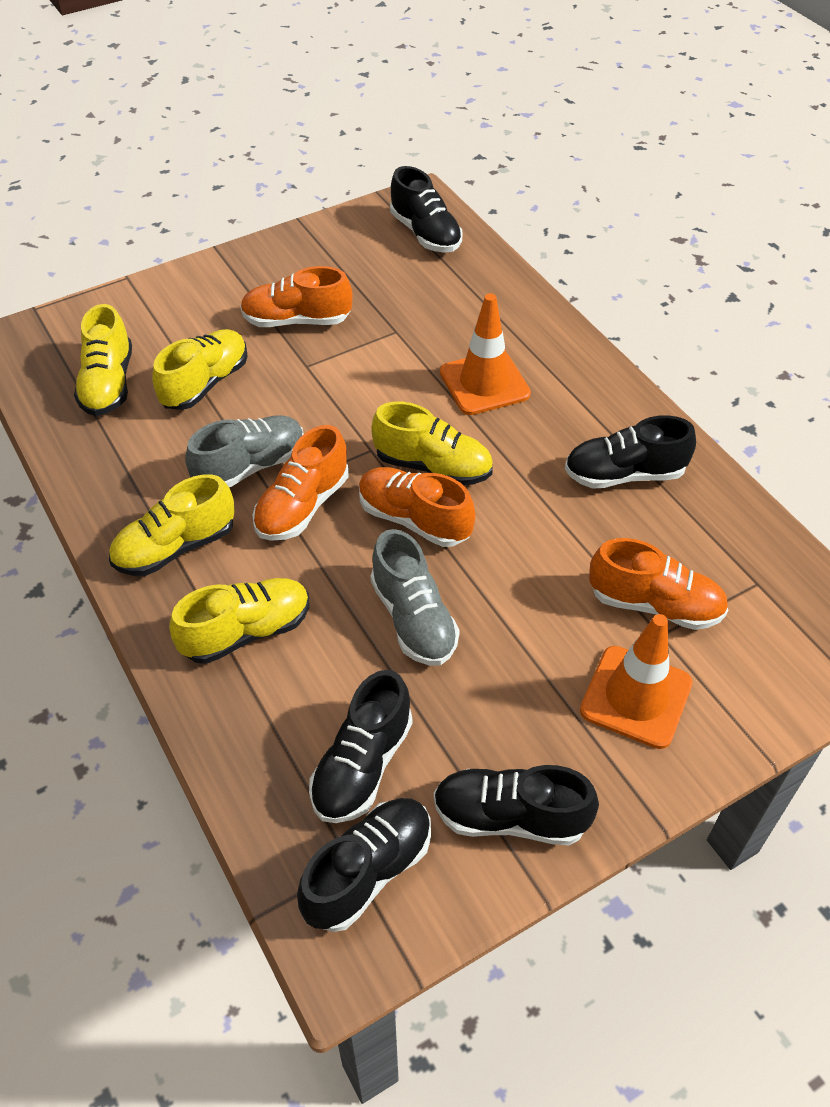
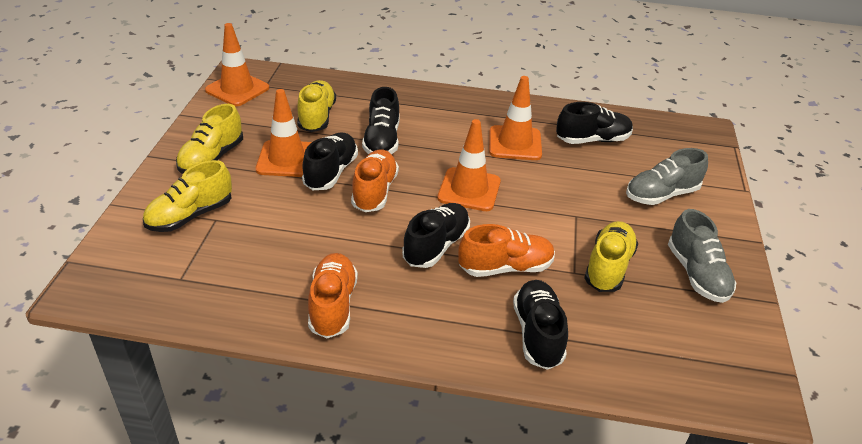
orange shoe: [240,266,353,327] [252,425,349,541] [359,467,475,547] [589,538,728,630] = 4 -> [308,253,358,338] [351,150,399,212] [458,224,555,277] = 3
orange traffic cone: [440,293,531,415] [580,614,693,749] = 2 -> [205,23,269,106] [256,89,312,177] [437,119,501,211] [489,76,542,160] = 4
yellow shoe: [74,304,132,416] [109,474,235,576] [152,329,248,410] [169,578,310,664] [371,402,493,485] = 5 -> [143,160,232,232] [176,104,243,173] [297,80,336,132] [584,221,638,292] = 4

